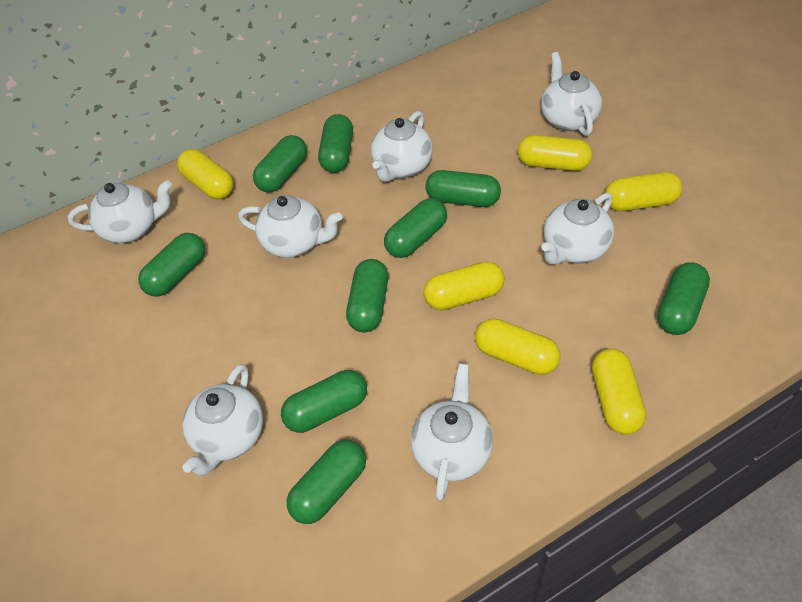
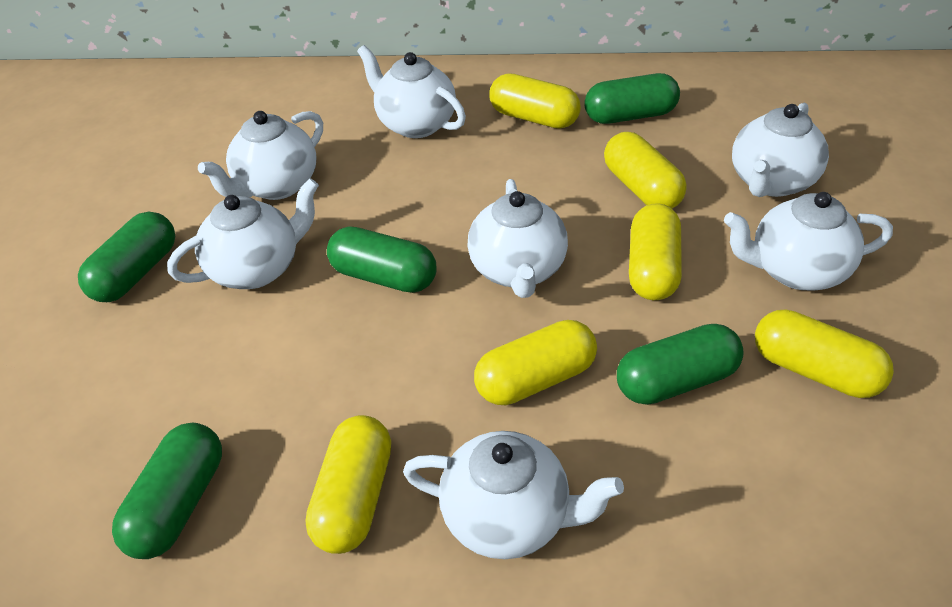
green capsule: [138,233,205,297] [253,135,307,192] [281,370,367,433] [287,440,366,524] [318,114,353,173] [346,259,389,332] [384,198,447,258] [425,170,501,207] [657,262,710,335] = 9 -> [78,212,175,302] [112,423,222,559] [327,226,437,293] [584,73,680,124] [617,324,744,405] = 5

